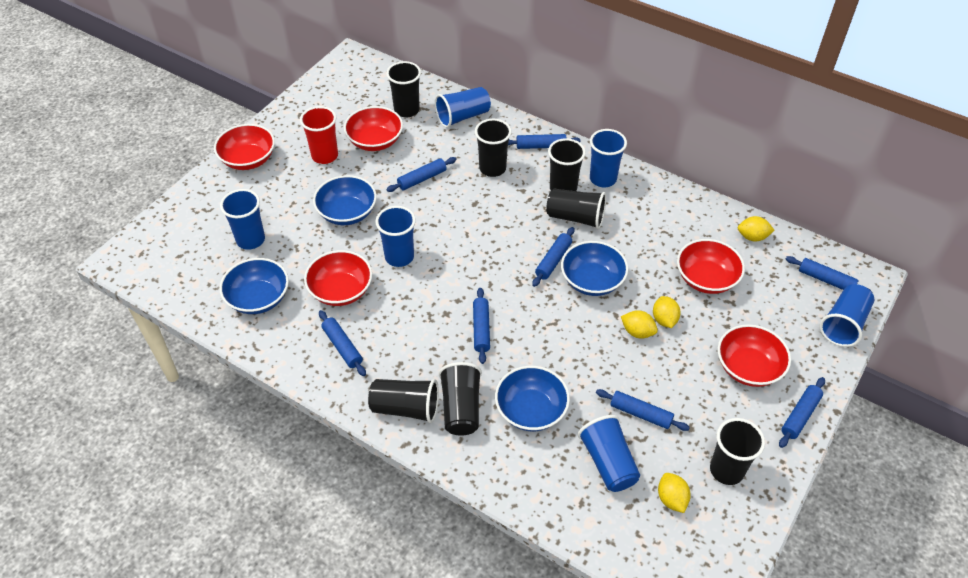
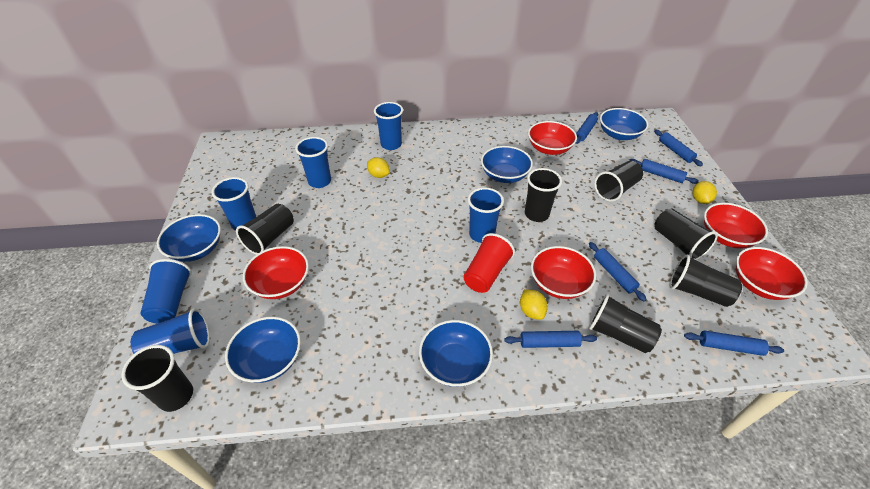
blue bowl: [220,258,289,314] [313,175,377,225] [495,366,570,431] [561,241,628,296] = 4 -> [157,214,221,262] [225,317,301,383] [419,320,493,387] [481,146,533,183] [600,108,648,140] = 5
blue rolling pin: [319,310,366,376] [386,157,456,192] [473,288,490,364] [508,134,580,149] [532,227,575,287] [596,389,690,431] [779,377,825,448] [786,256,872,292] = 8 -> [504,331,597,348] [575,112,598,144] [589,242,647,301] [629,159,699,184] [654,130,703,166] [684,330,784,356] = 6
yellow lemon: [621,310,658,339] [653,296,681,328] [658,473,691,513] [738,216,775,242] = 4 -> [367,157,390,178] [520,289,548,320] [692,181,717,204] = 3

